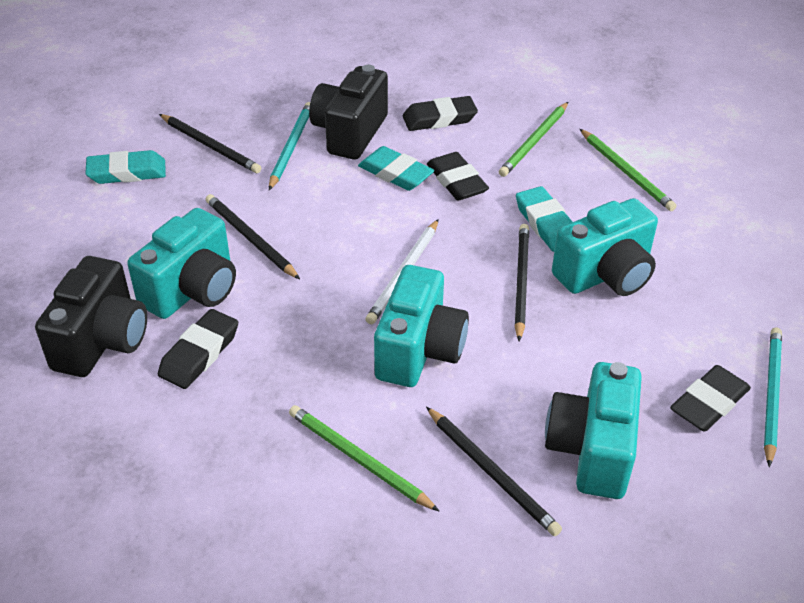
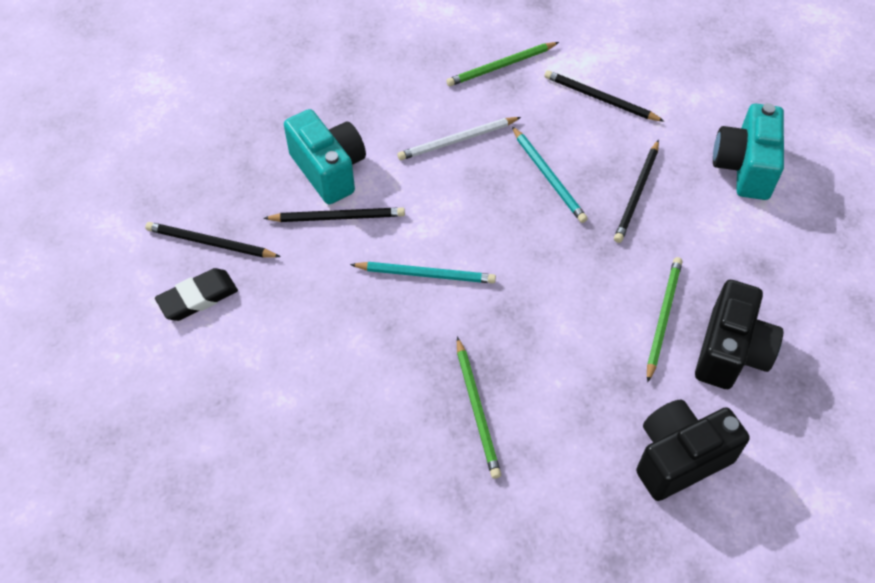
black eraser: [158,309,238,389] [403,96,478,131] [427,152,489,201] [670,365,751,432] = 4 -> [155,268,238,321] = 1
turquoise camera: [127,208,236,319] [374,265,469,387] [545,362,642,499] [552,198,658,296] = 4 -> [284,109,366,204] [713,103,784,200] = 2
turquoise eraser: [85,150,166,184] [358,146,435,191] [516,186,572,252] = 3 -> none = 0

